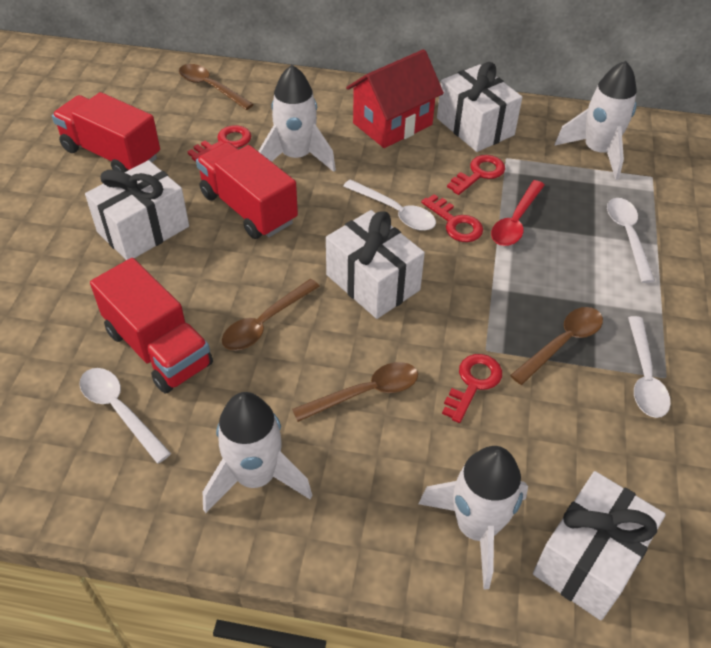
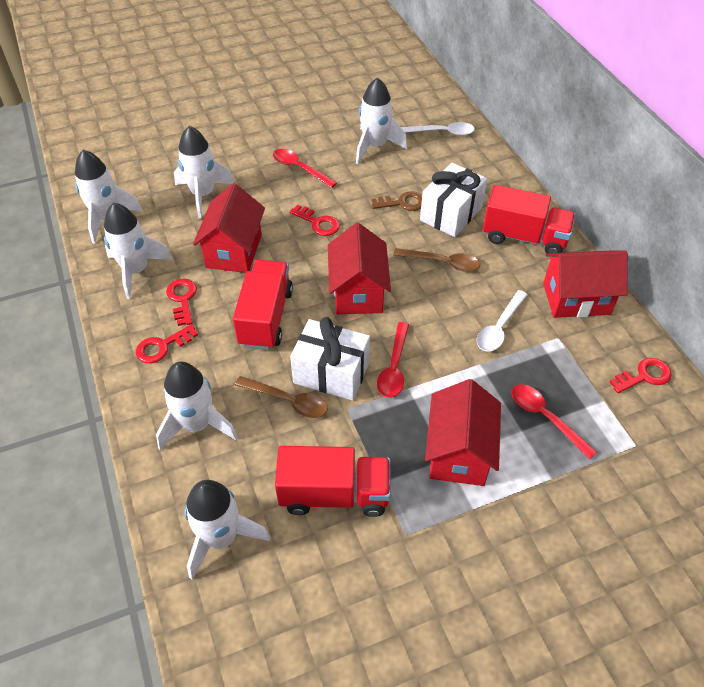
brown key: none = 0 -> [372,191,422,211] = 1
brown spoon: [179,64,254,110] [222,279,320,351] [292,362,418,422] [510,307,603,385] = 4 -> [235,376,328,418] [393,248,480,272] = 2
red house: [346,49,444,148] = 1 -> [193,183,265,273] [328,223,391,314] [425,379,501,486] [543,251,628,318] = 4
red spoon: [491,180,545,246] = 1 -> [273,149,337,188] [377,322,409,398] [511,384,597,460] = 3
white gift: [85,160,189,260] [326,210,425,319] [437,62,522,152] [533,471,666,620] = 4 -> [290,317,370,401] [420,163,487,237] = 2
white rocket: [203,392,312,513] [258,65,336,172] [418,446,528,589] [554,61,637,180] = 4 -> [75,150,143,243] [104,203,173,299] [156,362,237,450] [174,126,235,219] [185,480,270,580] [356,77,407,164] = 6
white spoon: [80,368,171,464] [343,179,436,231] [607,198,655,283] [628,316,671,418] = 4 -> [401,122,475,136] [477,290,528,352] = 2

